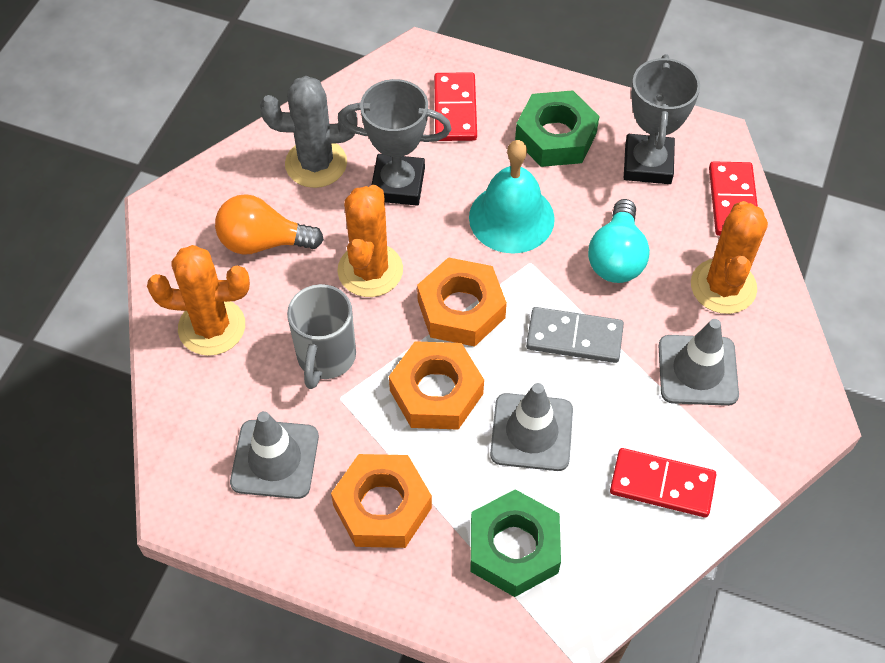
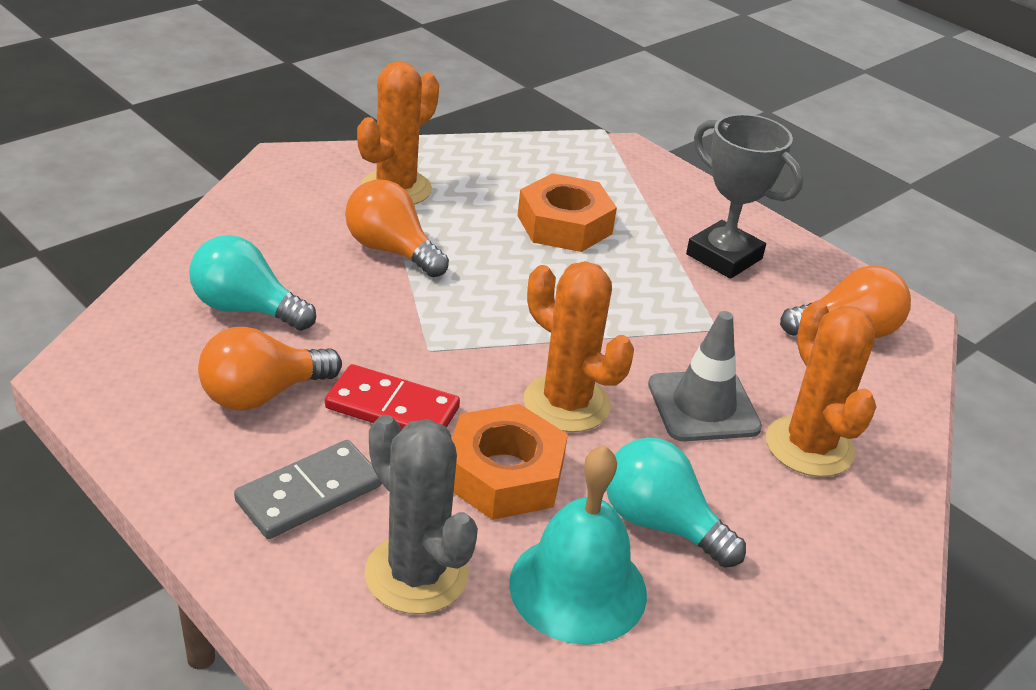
green nut: [470,489,561,597] [515,90,599,167] = 2 -> none = 0
grey mug: [287,284,356,389] = 1 -> none = 0
grey traffic cone: [230,411,319,499] [490,383,573,471] [659,319,739,406] = 3 -> [648,311,762,441] = 1
grey trophy: [339,79,451,205] [624,54,700,184] = 2 -> [686,114,803,279] = 1
orange light bulb: [215,194,324,255] = 1 -> [198,327,342,411] [345,180,449,277] [780,266,911,338] = 3
orange nut: [331,454,432,548] [389,341,484,430] [417,257,507,347] = 3 -> [452,404,568,520] [517,173,617,252] = 2
red domino: [434,72,477,141] [610,448,717,517] [709,161,758,236] = 3 -> [325,364,460,429] = 1
turquoise light bulb: [588,199,650,283] = 1 -> [189,235,316,331] [606,437,746,568] = 2

